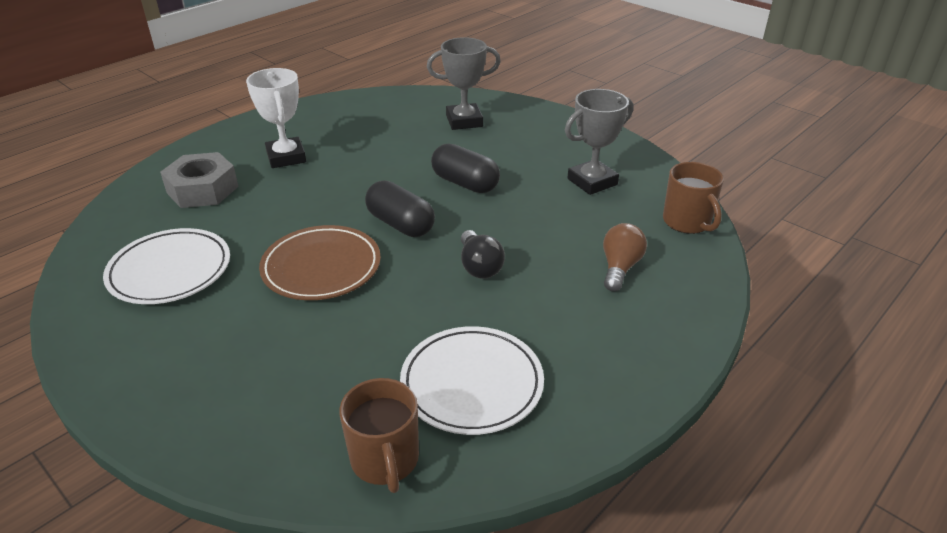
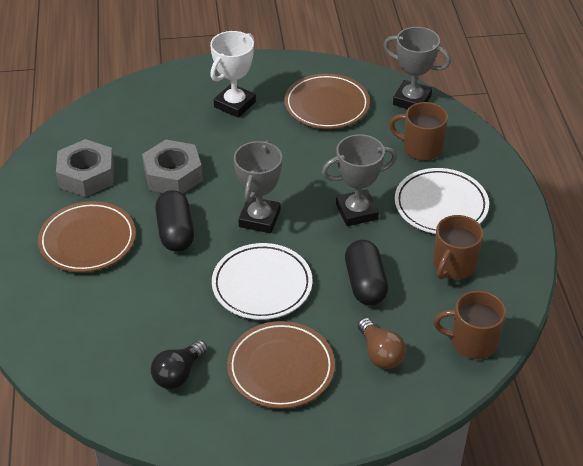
brown mug: [339,378,419,493] [663,162,724,234] = 2 -> [389,102,448,161] [433,215,483,280] [434,291,506,359] = 3
brown plate: [259,225,381,300] = 1 -> [38,201,136,272] [227,321,335,409] [284,73,370,129] = 3
grey nut: [160,152,239,208] = 1 -> [56,139,114,197] [142,140,203,194] = 2
grey trophy: [427,37,501,130] [565,89,633,195] = 2 -> [234,140,282,233] [322,134,397,226] [384,27,451,109] = 3

